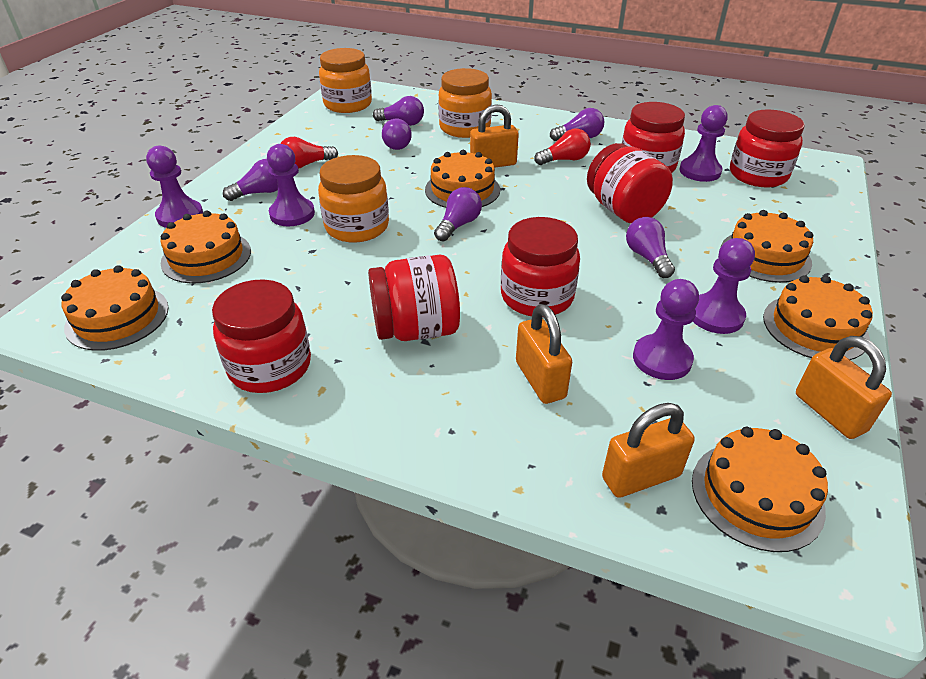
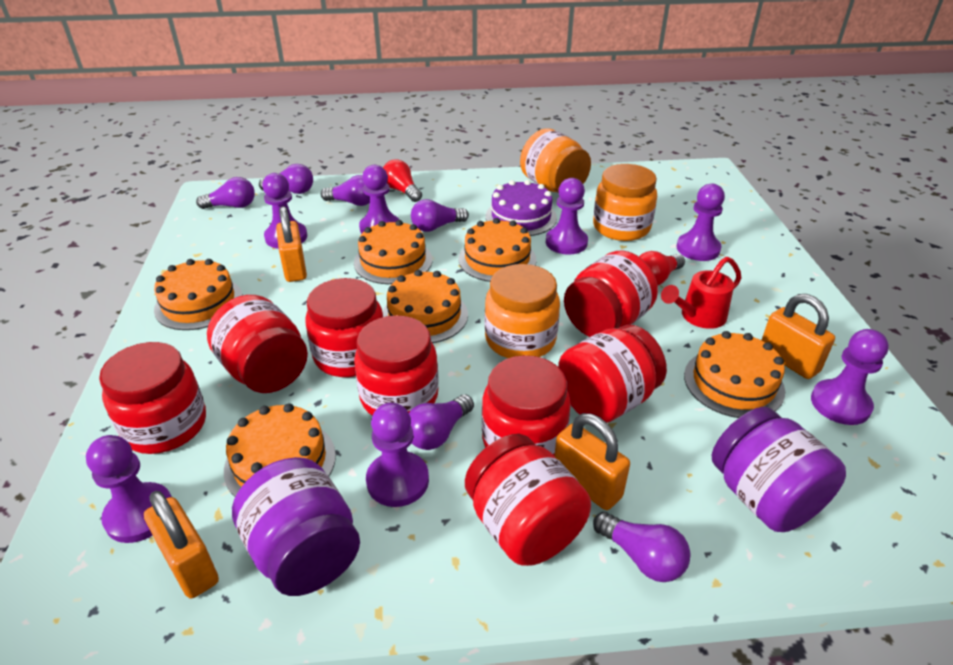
purple cake: none = 0 -> [486,180,557,236] = 1
purple jar: none = 0 -> [232,457,360,596] [712,407,846,532] = 2
purple pawn: [146,146,203,228] [267,144,315,226] [633,279,699,380] [679,105,728,182] [693,238,755,334] = 5 -> [86,435,172,543] [262,173,307,249] [359,165,399,234] [366,402,429,507] [546,178,588,255] [676,183,725,261] [811,329,889,425] = 7
red jar: [212,279,311,393] [368,255,460,341] [501,217,580,316] [587,143,673,223] [622,102,685,173] [730,110,805,188] = 6 -> [99,342,206,454] [207,295,308,393] [305,278,383,377] [354,315,439,416] [465,434,591,566] [482,355,571,455] [558,325,667,423] [564,251,658,337] = 8
red watering can: none = 0 -> [661,257,741,329] = 1

